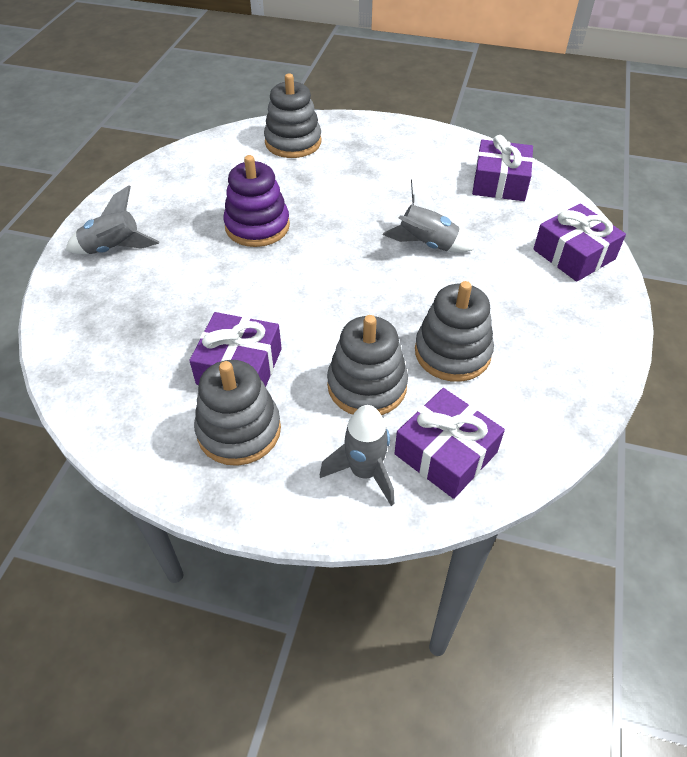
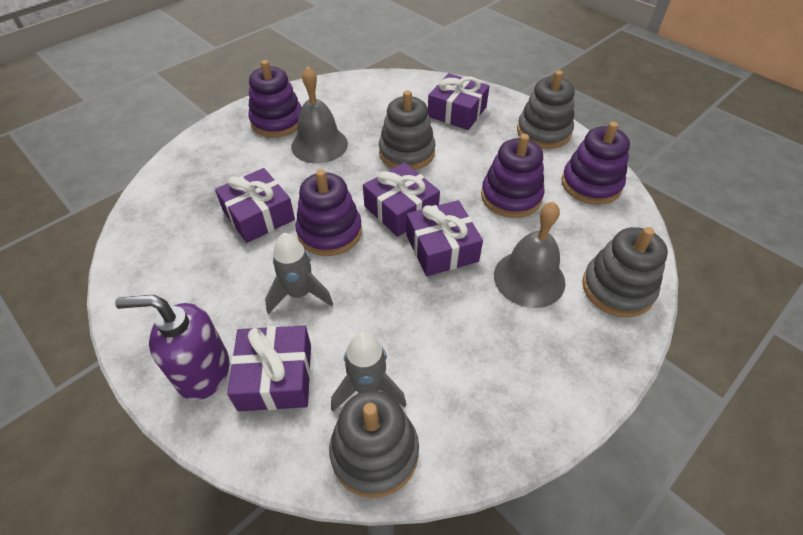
grey bell: none = 0 -> [291,67,348,163] [494,201,565,308] = 2
grey rocket: [66,185,159,254] [320,405,394,506] [383,180,473,253] = 3 -> [265,233,333,314] [331,332,406,411] = 2
purple gift: [189,312,282,387] [394,388,505,499] [472,135,533,201] [533,204,626,282] = 4 -> [215,168,295,243] [227,325,311,411] [363,162,440,237] [406,200,483,276] [428,73,490,130] = 5
purple soap dispenser: none = 0 -> [115,295,230,400] = 1
purple stacking toy: [224,155,290,247] = 1 -> [248,60,302,137] [295,169,362,256] [481,134,544,218] [562,122,630,205] = 4

